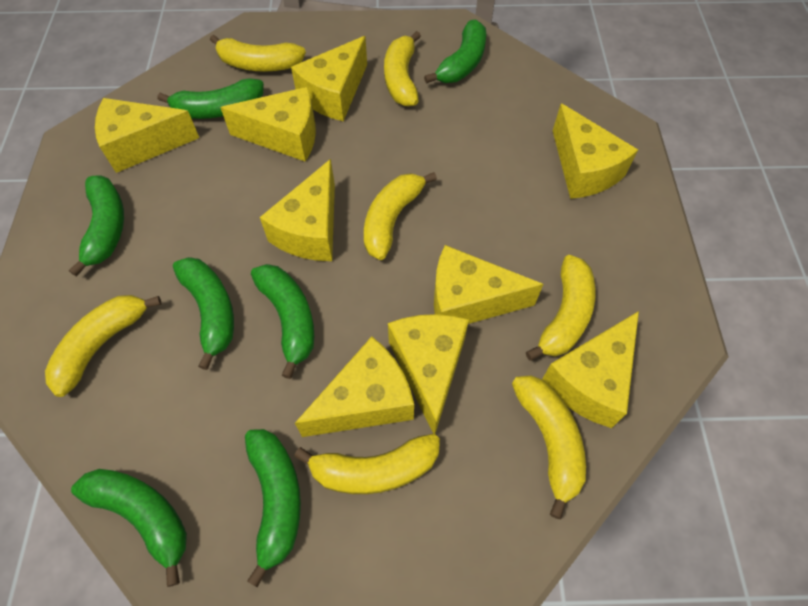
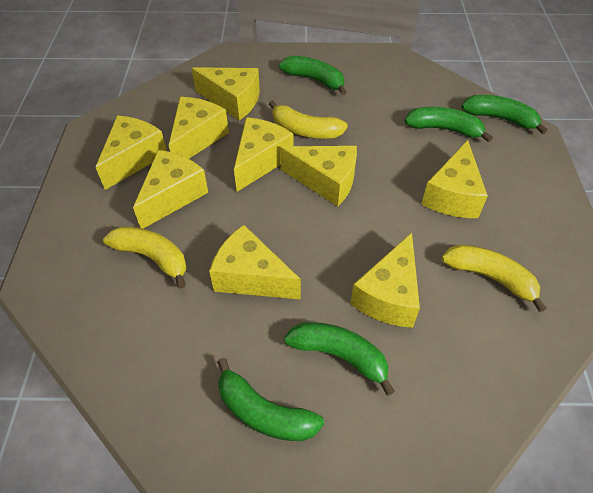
green banana: [69,175,124,277] [71,469,187,587] [158,78,264,119] [173,257,234,370] [245,429,301,588] [251,264,314,379] [424,19,486,84] = 7 -> [217,358,324,441] [279,56,347,95] [284,322,395,396] [405,107,493,142] [461,95,548,134] = 5
yellow banana: [45,295,161,397] [210,35,306,72] [294,434,440,494] [364,172,437,260] [384,31,421,107] [512,376,586,519] [526,255,596,361] = 7 -> [103,227,187,289] [269,100,348,139] [441,245,547,312] = 3

